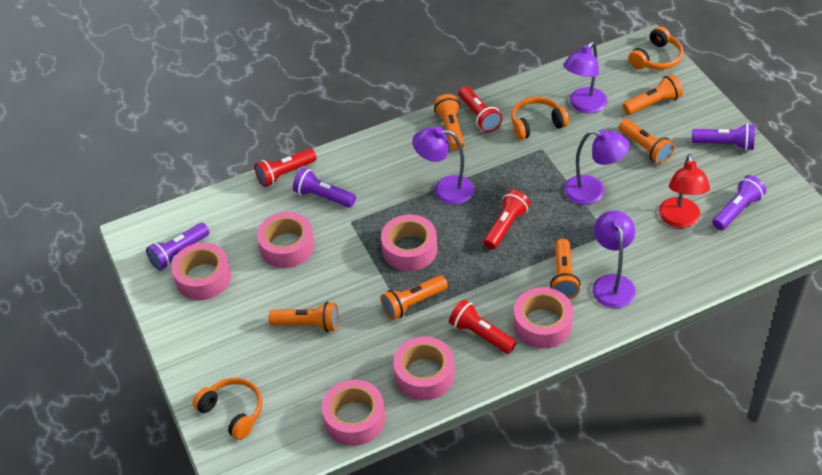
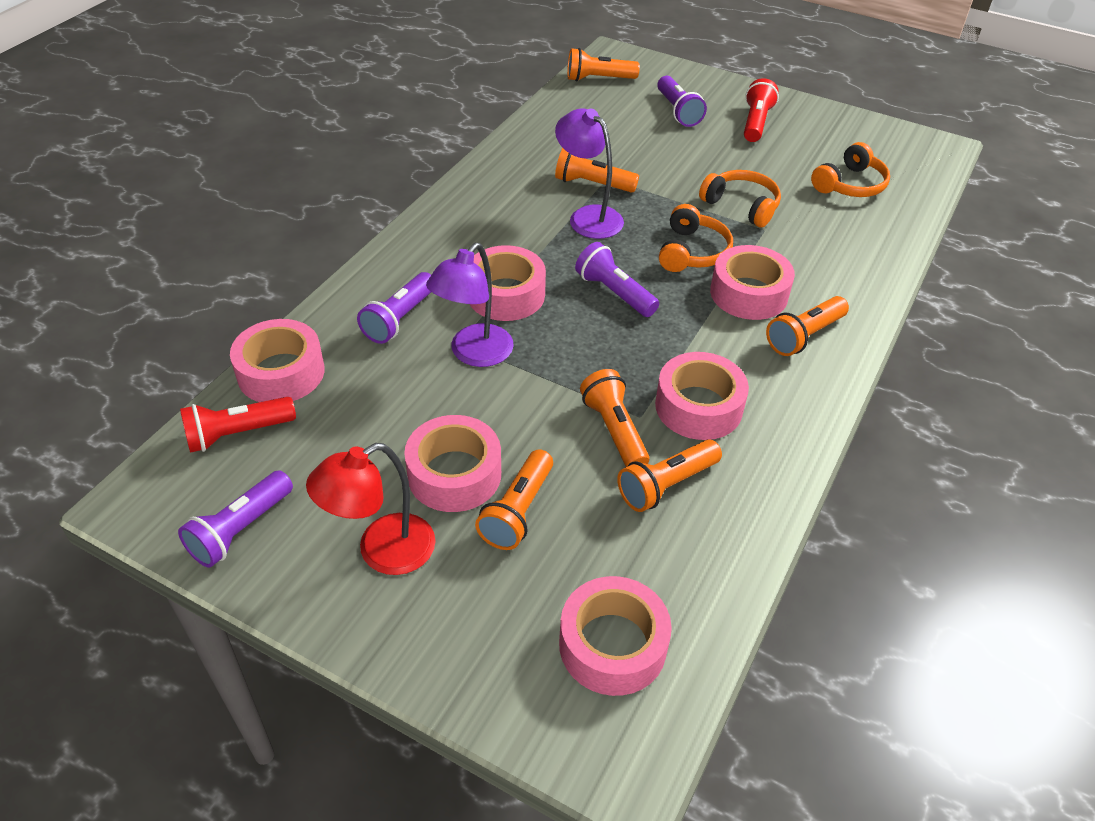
purple lamp: [412,127,474,205] [563,41,607,114] [564,129,630,205] [592,211,636,308] = 4 -> [426,243,514,367] [555,108,624,239] = 2
red flashlight: [255,148,316,187] [449,300,517,354] [459,86,502,133] [484,190,530,250] = 4 -> [180,397,296,453] [744,78,779,142] = 2

